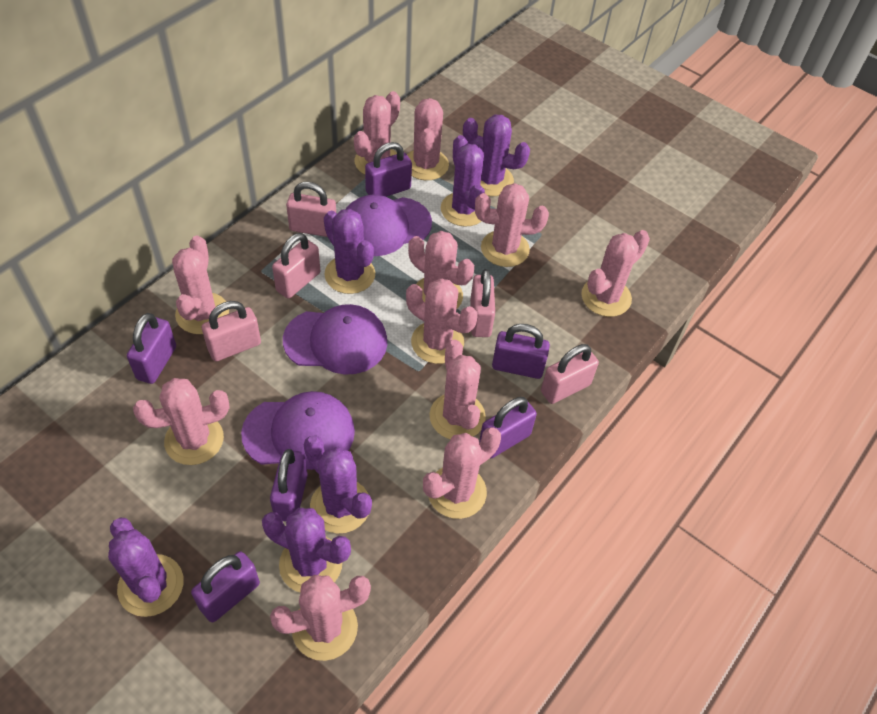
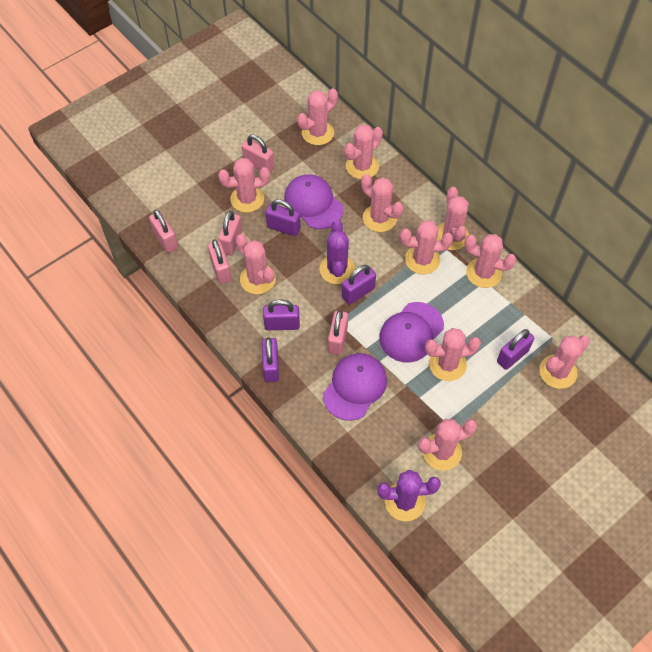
purple cactus: [108,518,183,617] [262,508,351,593] [304,435,372,534] [324,209,375,294] [441,135,485,227] [463,115,530,196] = 6 -> [319,220,355,284] [377,470,441,521] = 2
purple padlock: [127,313,176,384] [191,551,260,622] [270,449,308,522] [365,142,412,197] [479,397,537,458] [492,324,550,379] = 6 -> [262,337,279,382] [263,299,300,330] [266,199,301,236] [342,265,376,305] [497,329,534,370] = 5

